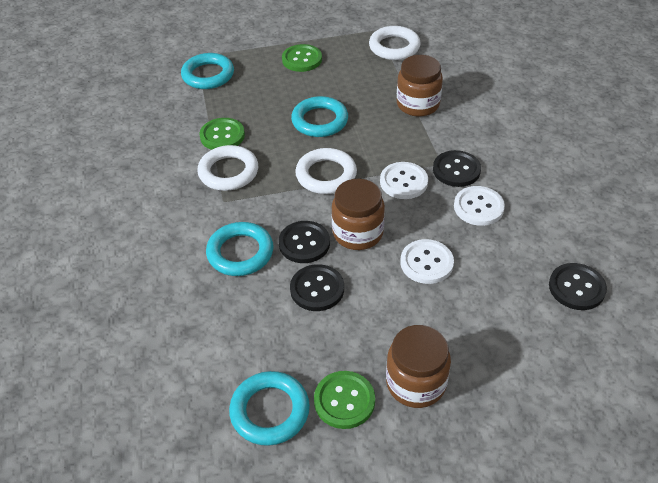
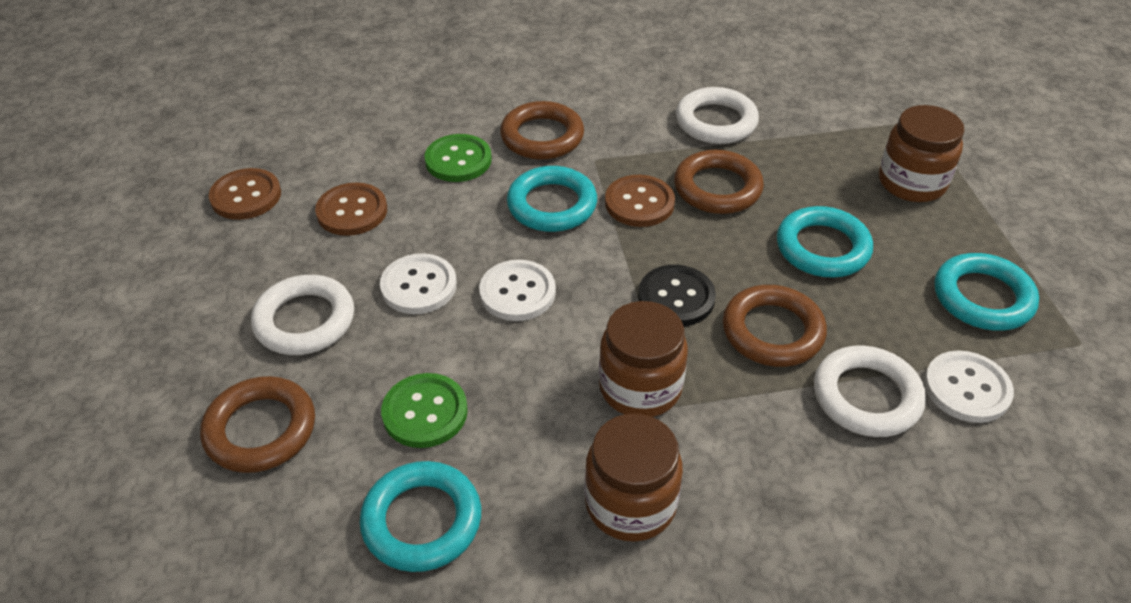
black button: [278,221,330,263] [290,264,344,311] [433,150,481,187] [549,263,607,310] = 4 -> [638,265,716,326] = 1
brown button: none = 0 -> [209,168,281,220] [315,183,387,236] [605,175,675,227] = 3
brown ring: none = 0 -> [200,376,315,473] [500,101,584,160] [674,150,764,214] [723,285,827,367] = 4
green button: [199,118,245,150] [282,44,322,72] [314,371,375,429] = 3 -> [381,373,468,448] [424,134,492,182] = 2

